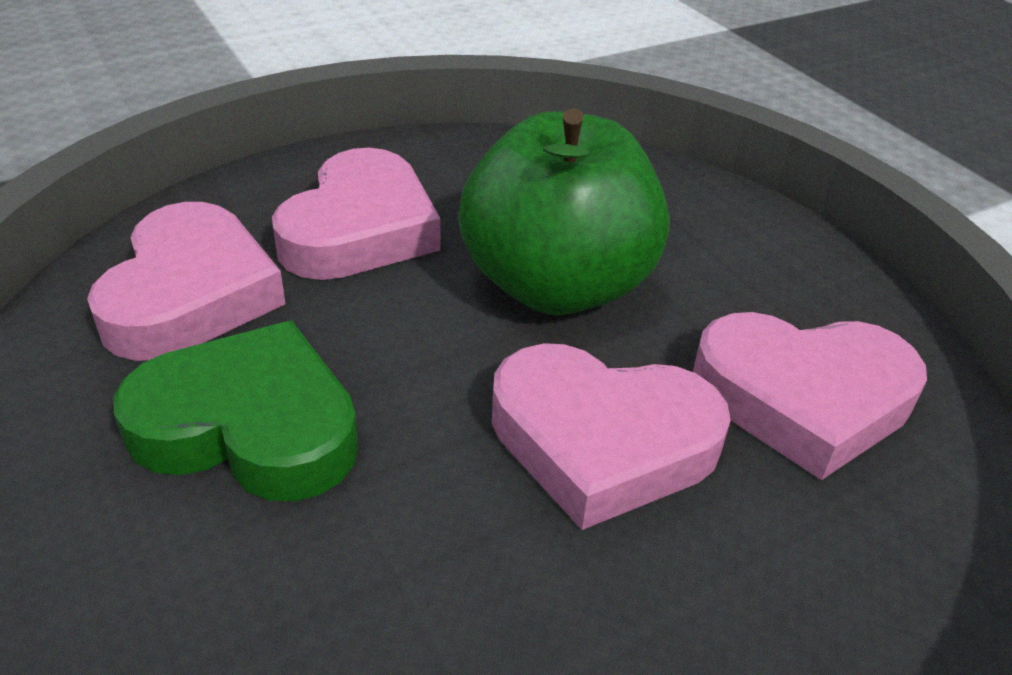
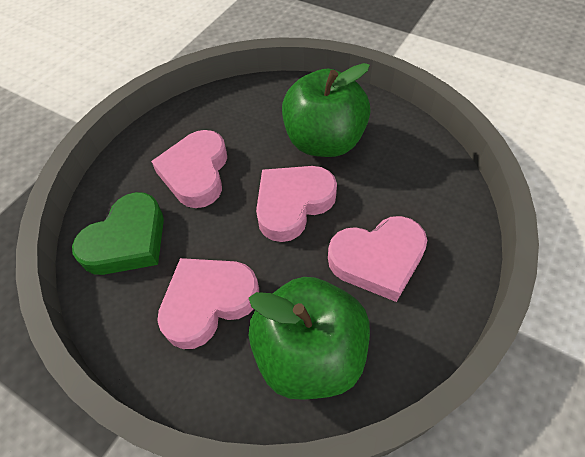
green apple: [458,108,670,315] = 1 -> [249,277,370,400] [282,63,371,157] = 2

